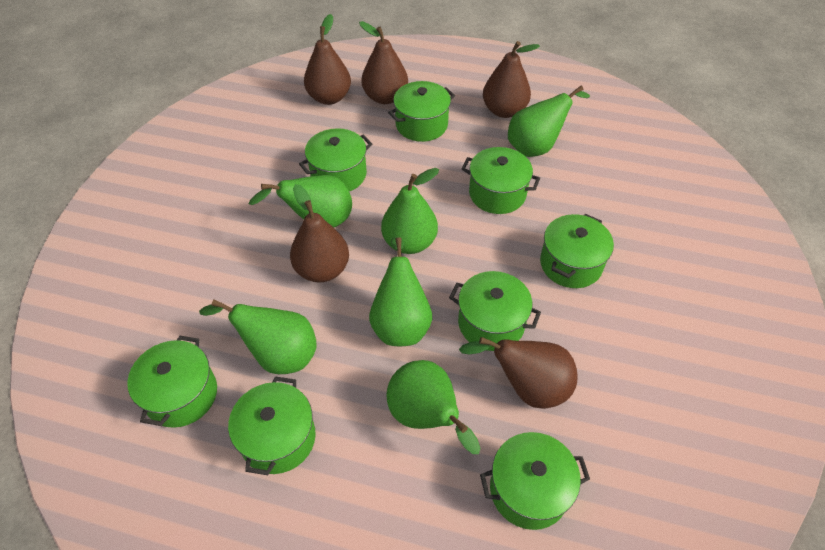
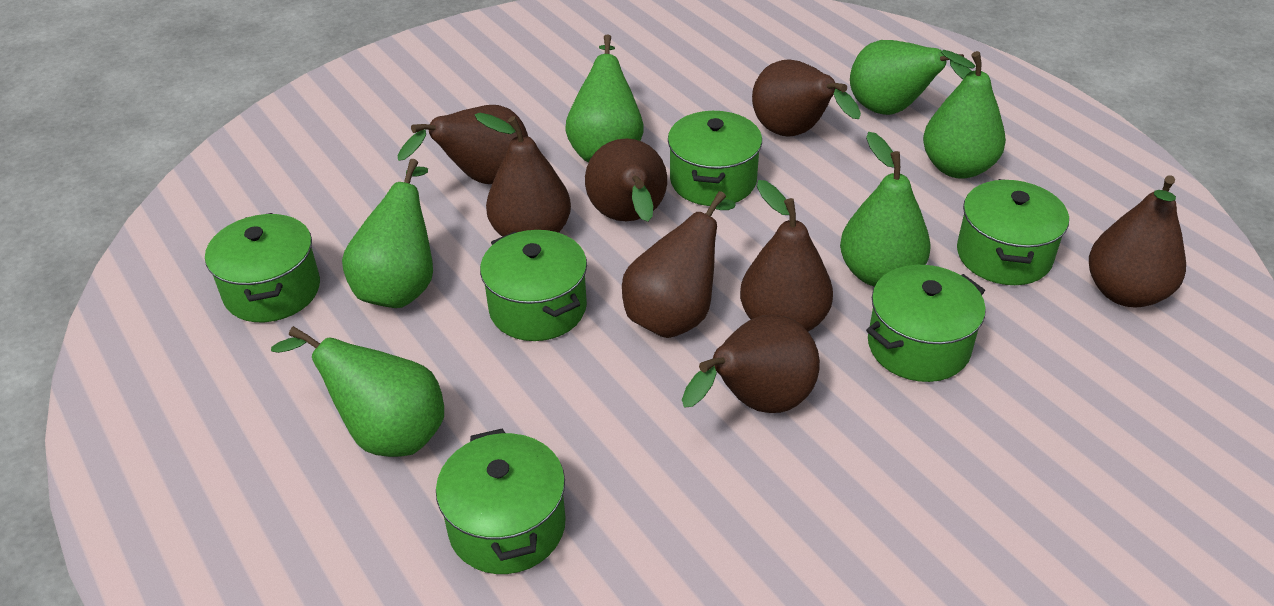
brown pear: [290,184,349,282] [304,14,351,105] [359,21,408,104] [459,337,577,409] [483,41,540,118] = 5 -> [398,105,528,184] [475,113,571,237] [585,138,667,222] [622,191,736,338] [682,315,820,413] [740,180,833,332] [752,59,861,137] [1089,175,1186,307] = 8
green pot: [127,336,217,428] [228,376,316,475] [299,128,372,191] [388,81,455,142] [449,271,541,351] [461,147,540,214] [480,432,590,530] [540,214,614,288] = 8 -> [205,213,320,322] [436,428,566,574] [480,230,587,341] [668,111,762,206] [866,265,986,382] [957,179,1069,285] = 6

